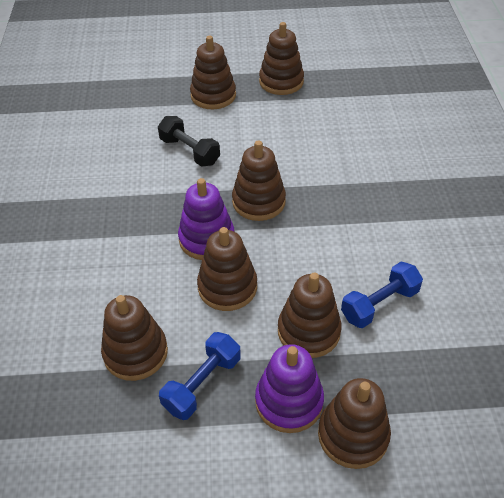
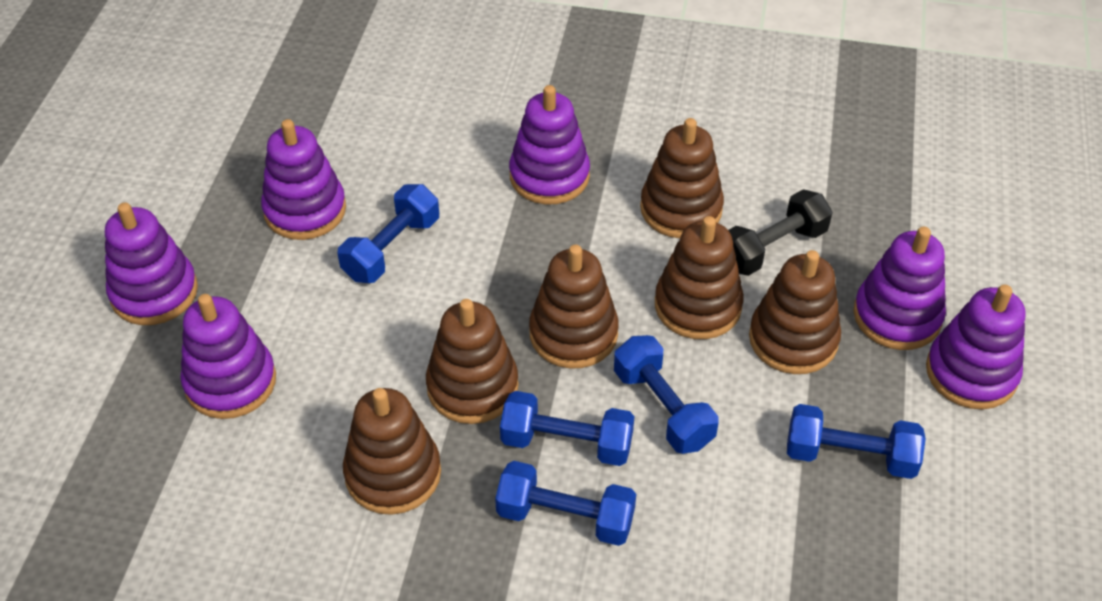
blue dumbbell: [159,332,241,420] [341,262,423,328] = 2 -> [338,184,439,283] [495,461,636,546] [500,391,634,466] [614,335,719,454] [787,404,926,479] = 5
brown stacking toy: [101,295,168,381] [190,36,236,109] [197,227,257,311] [232,140,286,221] [259,22,304,95] [278,273,342,358] [318,378,391,469] = 7 -> [343,388,441,515] [426,299,519,424] [529,245,619,369] [640,118,724,238] [655,216,744,339] [749,250,841,374] = 6
purple stacking toy: [178,178,235,260] [255,344,324,433] = 2 -> [105,202,198,325] [180,294,276,419] [261,119,346,240] [509,85,590,204] [853,227,946,350] [926,284,1025,409] = 6

